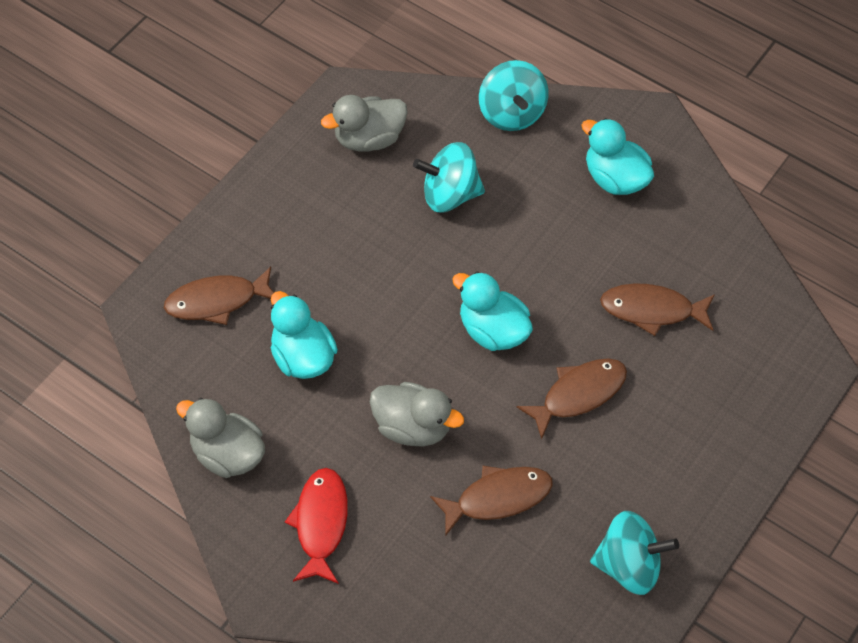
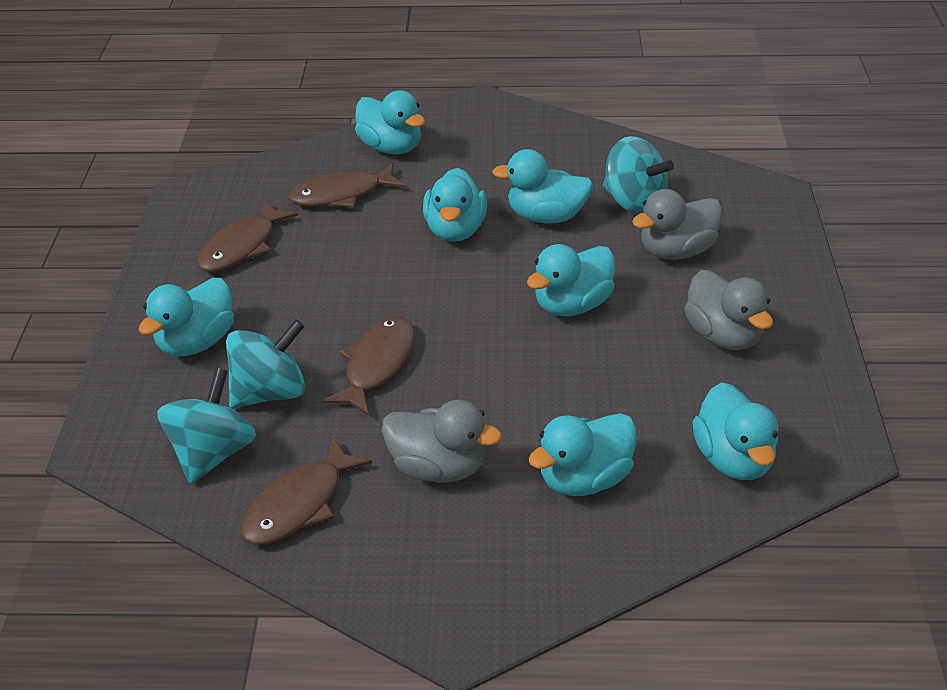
red fish: [285,468,348,584] = 1 -> none = 0
turquoise duck: [271,291,338,379] [452,272,533,351] [582,118,654,195] = 3 -> [139,278,234,356] [355,90,425,154] [423,168,487,242] [492,149,593,223] [527,244,615,316] [528,413,637,496] [692,382,778,480] = 7

